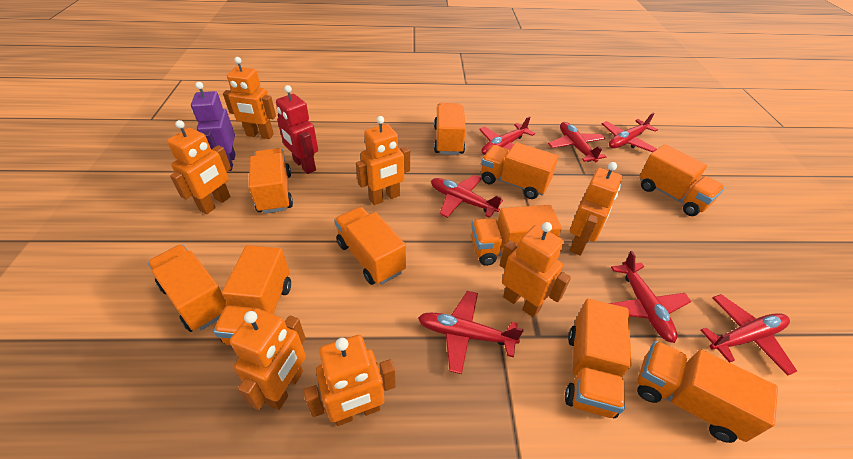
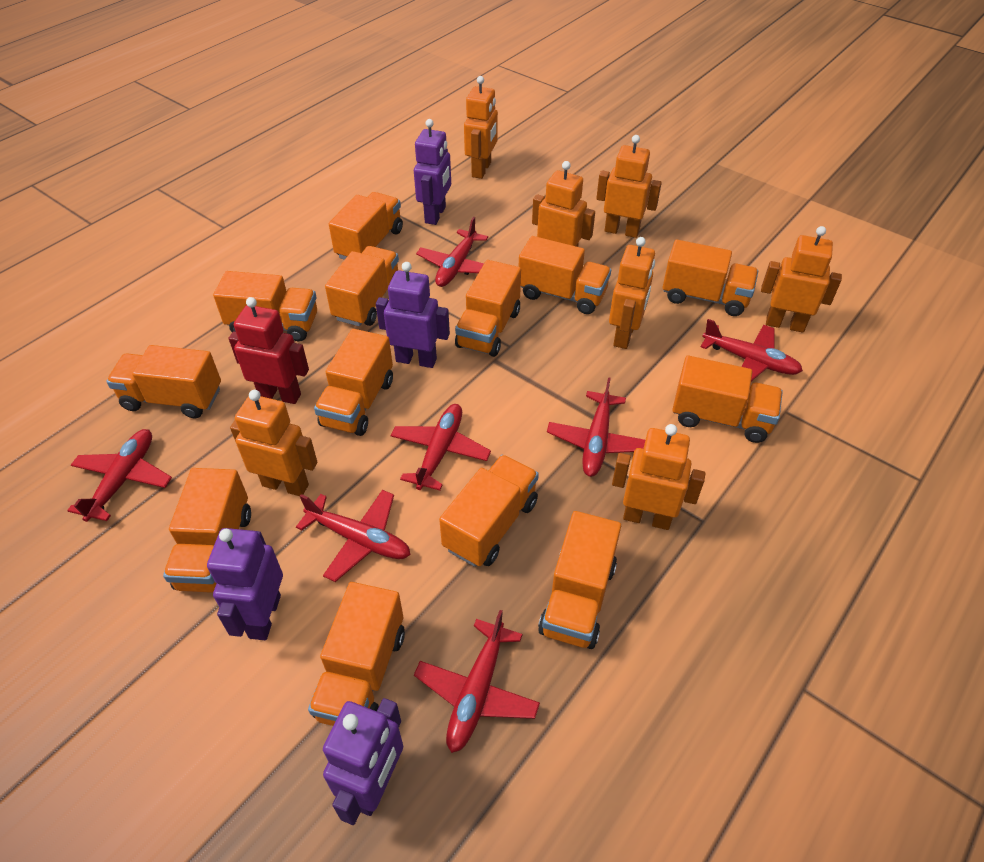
orange truck: [147,244,228,332] [213,245,291,345] [249,148,293,214] [334,207,406,285] [434,103,466,155] [471,205,562,266] [481,142,559,199] [565,299,631,418] [637,341,778,443] [639,144,725,216] = 10 -> [106,345,221,418] [163,468,251,593] [213,271,317,341] [308,582,405,726] [314,329,393,436] [325,246,399,326] [329,192,403,260] [439,455,539,567] [455,260,521,357] [519,236,611,314] [538,511,621,649] [663,240,758,316] [672,355,783,443] = 13
purple robot: [191,82,236,171] = 1 -> [207,528,283,640] [323,698,403,825] [376,262,450,368] [414,119,451,225] = 4

